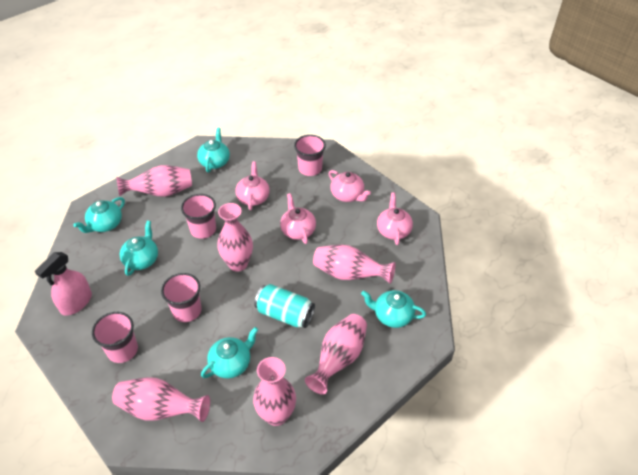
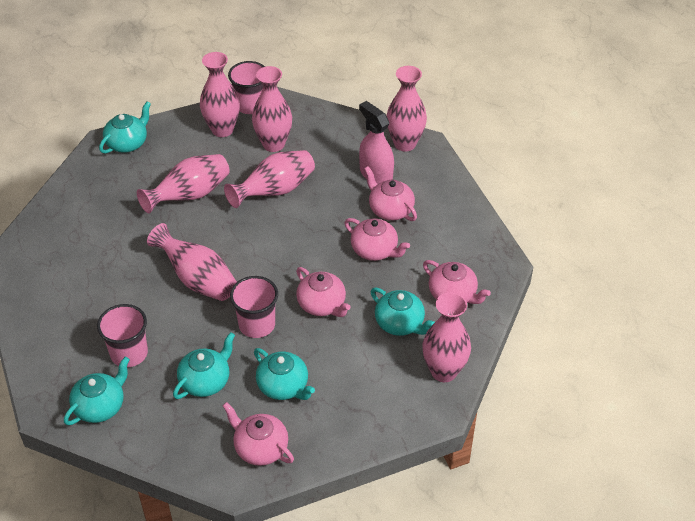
pink cup: [92,312,138,363] [161,273,202,322] [181,194,216,239] [294,135,326,176] = 4 -> [97,304,148,367] [228,61,265,114] [230,276,278,338] = 3
pink teapot: [235,161,270,210] [280,193,316,244] [329,170,371,202] [377,192,413,245] = 4 -> [223,402,294,466] [296,267,351,317] [344,218,410,261] [364,166,417,221] [423,260,491,304] = 5
pink vase: [112,377,210,422] [116,165,192,197] [217,203,253,272] [253,357,296,426] [305,314,367,395] [313,245,396,284] = 6 -> [137,154,230,214] [147,223,237,301] [200,52,240,137] [224,150,315,208] [252,66,292,152] [386,66,427,152] [422,292,471,382] = 7
turquoise can: [254,284,315,328] = 1 -> none = 0

